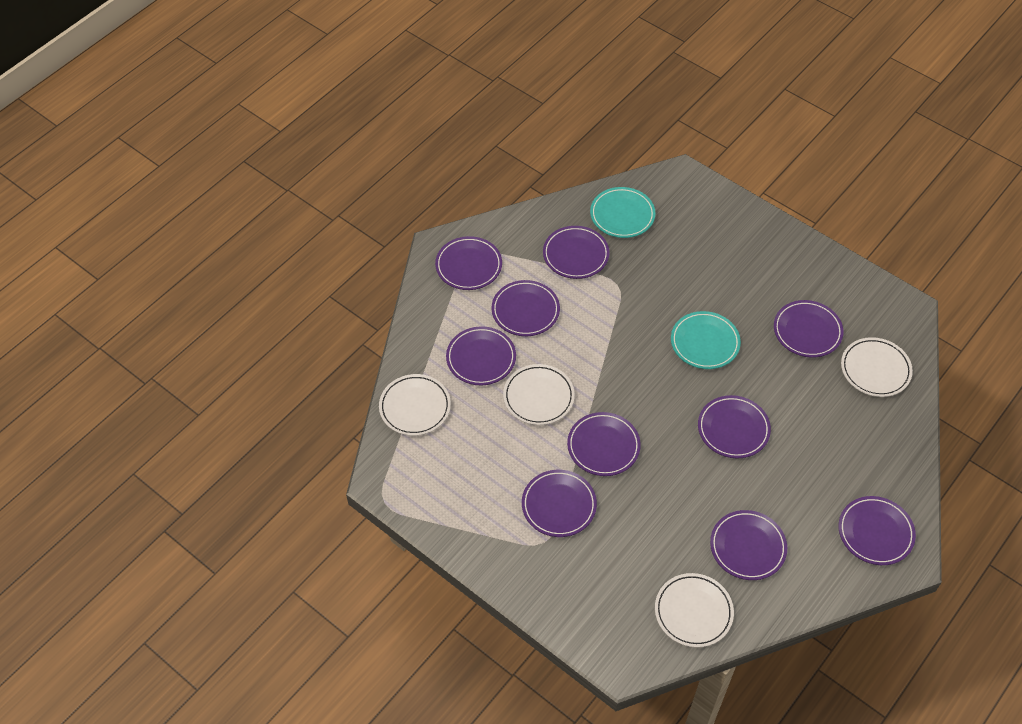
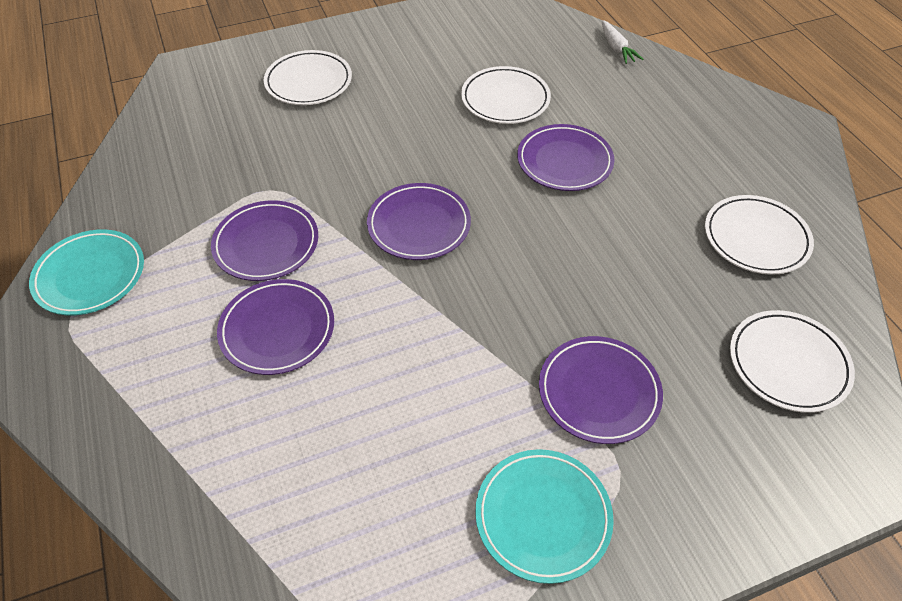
purple plate: [435,236,502,290] [446,326,516,385] [492,280,560,336] [522,470,597,537] [543,226,609,279] [567,412,641,476] [698,395,771,458] [710,510,787,580] [774,300,843,358] [839,496,916,565] = 10 -> [211,200,318,281] [217,279,334,375] [367,183,471,260] [517,124,615,191] [539,336,663,444] = 5
white carrot: none = 0 -> [602,20,643,64] = 1

